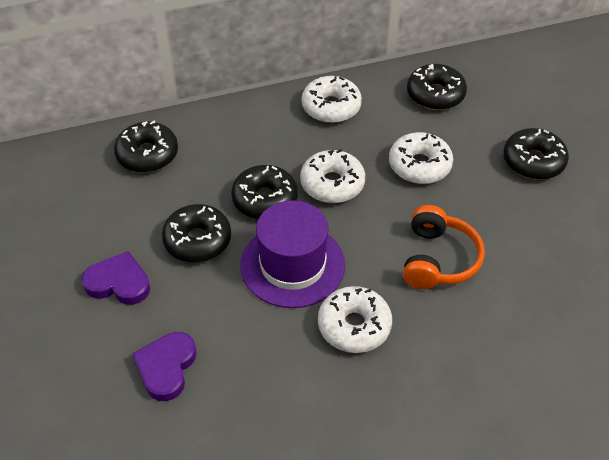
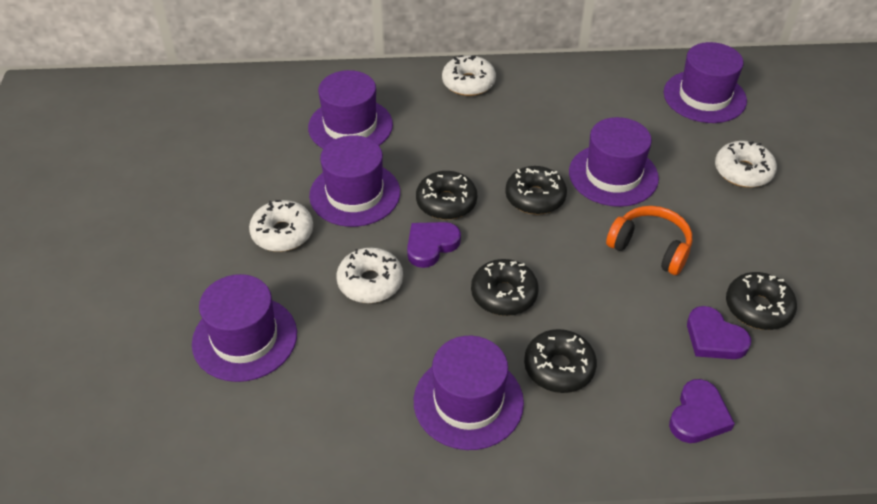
purple hat: [240,200,345,308] = 1 -> [192,274,297,382] [308,70,393,149] [309,135,400,227] [414,336,524,450] [569,117,659,207] [664,42,747,123] = 6
purple heart: [82,251,150,305] [132,332,197,401] = 2 -> [407,222,461,268] [669,379,735,443] [687,306,751,359] = 3

